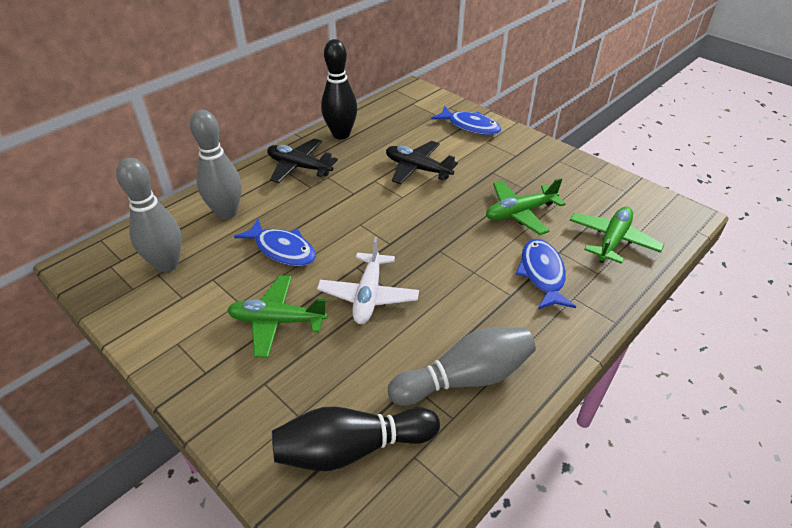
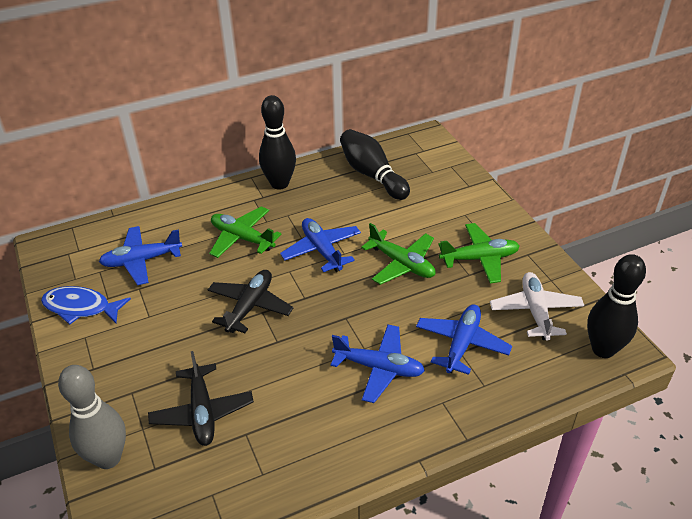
black bowling pin: [272,406,440,471] [321,39,358,139] = 2 -> [259,95,296,190] [340,129,410,200] [587,254,646,358] = 3
blue fish: [234,219,316,266] [431,106,501,135] [516,239,576,309] = 3 -> [41,286,131,325] = 1
blue plane: none = 0 -> [99,226,182,285] [280,218,361,272] [331,325,425,403] [416,304,512,375] = 4
grey bowling pin: [116,158,182,272] [190,110,242,220] [388,327,536,406] = 3 -> [58,365,126,469] = 1

